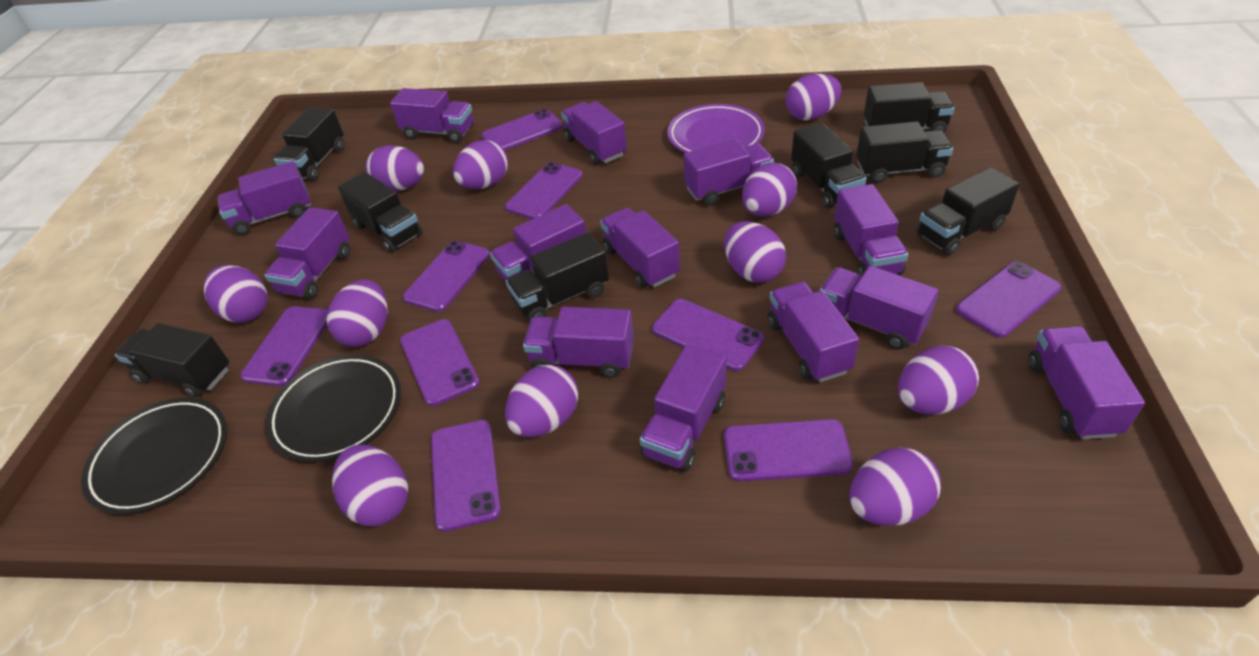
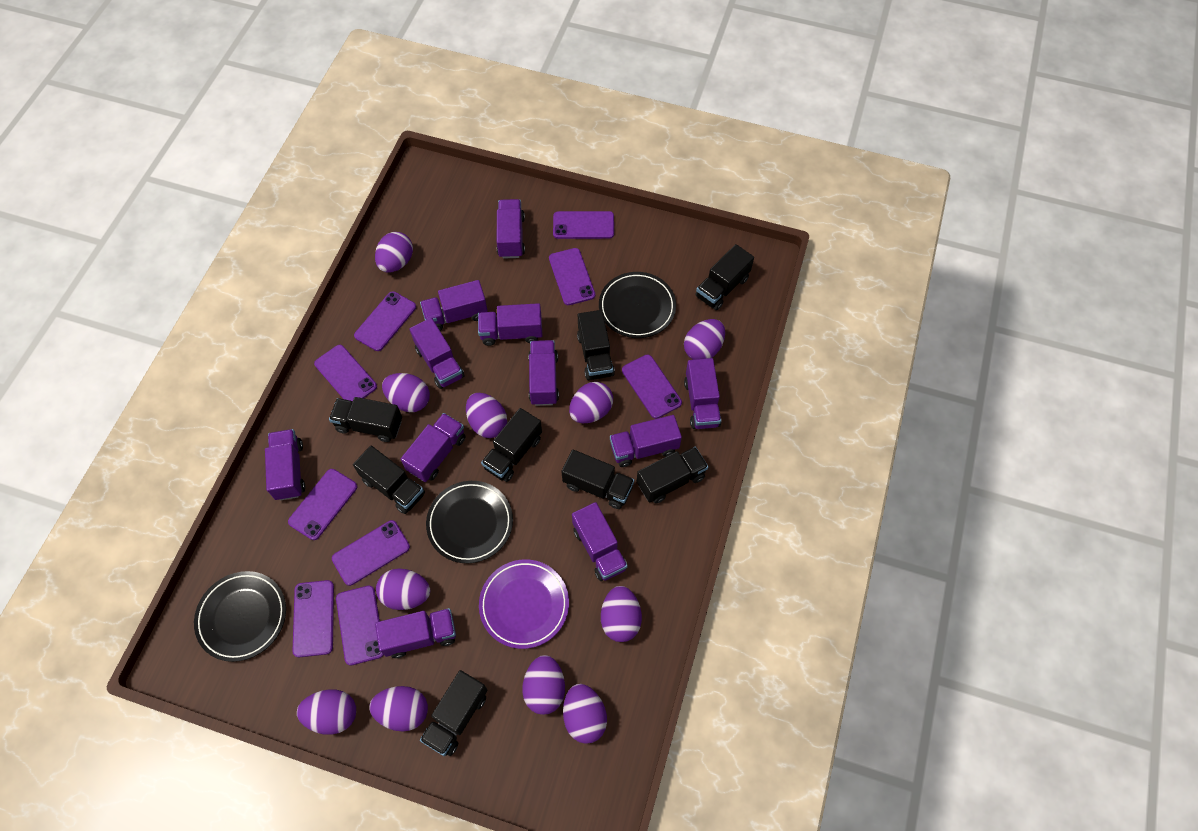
black plate: [81,398,227,515] [266,354,401,462] = 2 -> [194,571,286,662] [426,481,513,563] [599,272,676,338] = 3
purple truck: [218,161,311,235] [264,207,350,299] [390,88,473,143] [490,204,586,282] [523,307,634,378] [561,101,627,165] [600,208,680,288] [640,345,726,471] [683,139,774,205] [768,282,859,382] [820,266,939,349] [834,184,909,276] [1028,326,1145,439] = 13 -> [265,429,305,500] [375,608,456,658] [401,413,466,482] [409,318,464,389] [420,280,488,331] [478,303,542,346] [497,199,525,259] [528,340,559,406] [572,502,628,581] [610,415,682,467] [684,358,721,429] = 11

